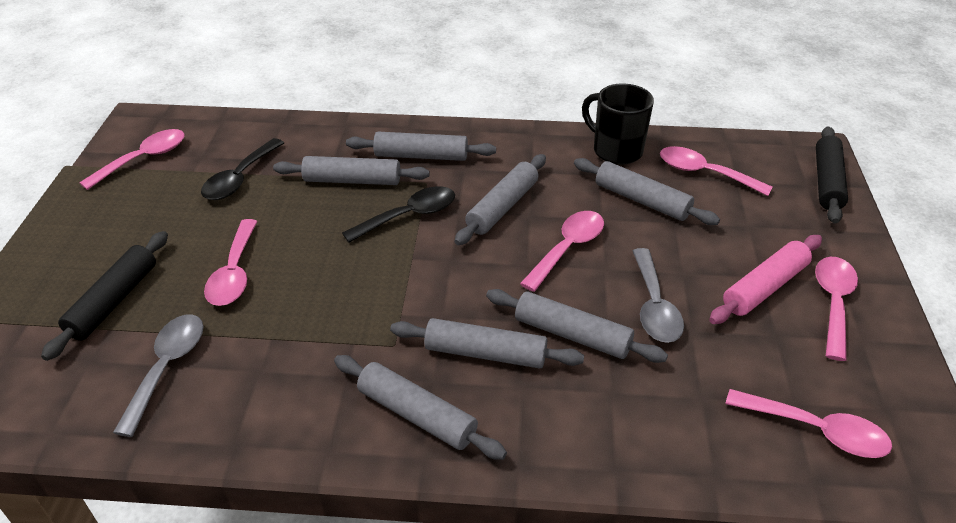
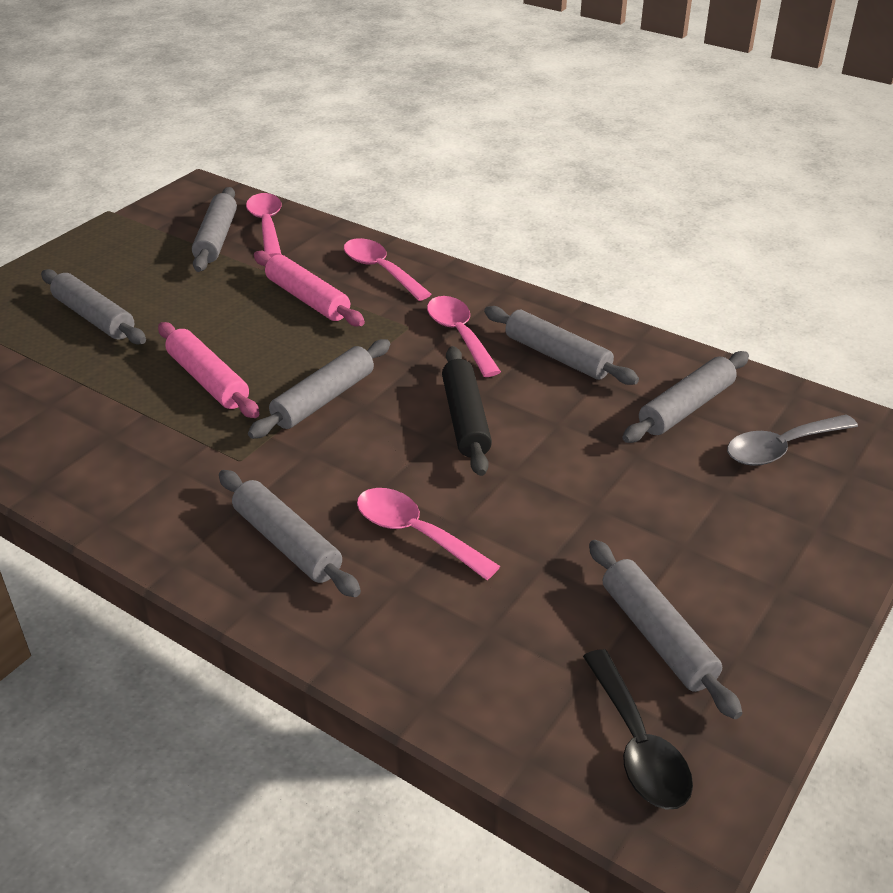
black mug: [582,83,654,165] = 1 -> none = 0
black rolling pin: [41,231,168,361] [816,126,848,224] = 2 -> [442,346,492,476] = 1
black spoon: [201,138,284,200] [342,186,455,243] = 2 -> [583,649,693,810] = 1
grey spoon: [113,314,204,437] [633,248,684,343] = 2 -> [727,414,858,466] = 1
pink rolling pin: [709,235,822,324] = 1 -> [158,322,259,418] [254,251,365,327] = 2
pink spoon: [79,129,185,190] [204,219,258,306] [520,211,604,292] [660,146,773,196] [725,389,892,458] [815,257,858,361] = 6 -> [246,193,282,257] [344,238,432,301] [357,488,500,580] [427,296,501,377] = 4

